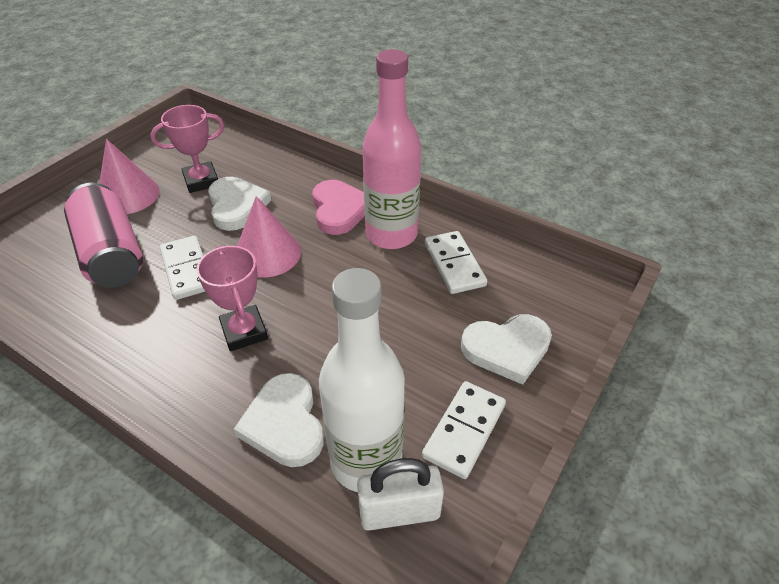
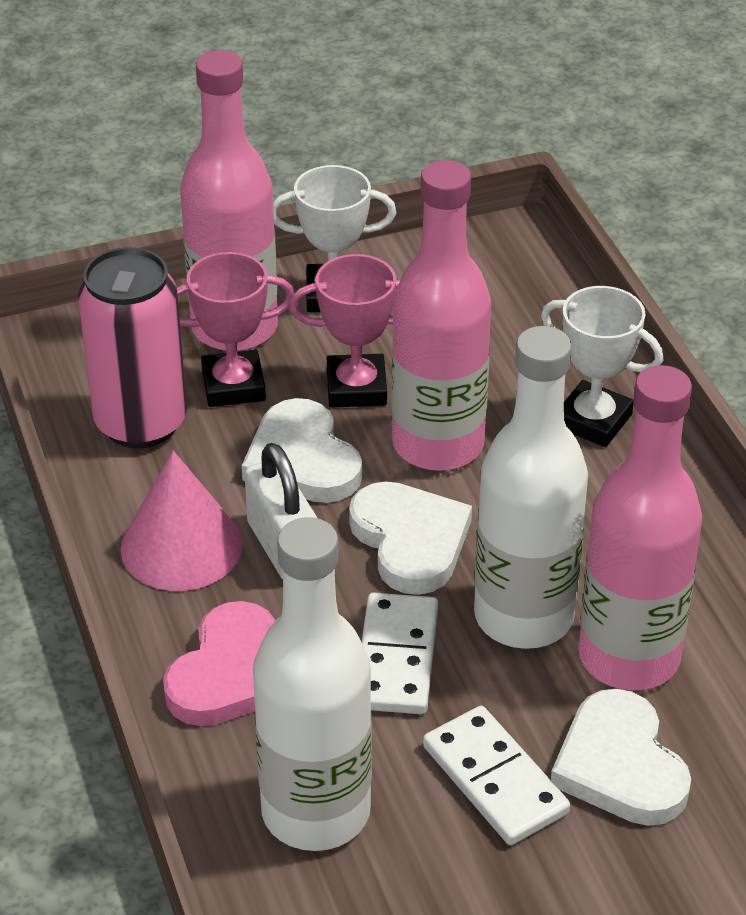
pink bottle: [362,49,421,249] = 1 -> [180,50,278,351] [391,160,491,471] [578,365,702,691] = 3
pink cone: [99,139,160,214] [237,196,301,278] = 2 -> [120,451,243,591] = 1
white bottle: [319,268,405,492] = 1 -> [253,517,372,851] [474,326,588,649] = 2
white domino: [160,235,205,300] [422,381,506,479] [425,231,487,294] = 3 -> [362,593,438,714] [423,706,570,845] = 2
white trophy: none = 0 -> [273,165,396,312] [541,286,664,447] = 2

